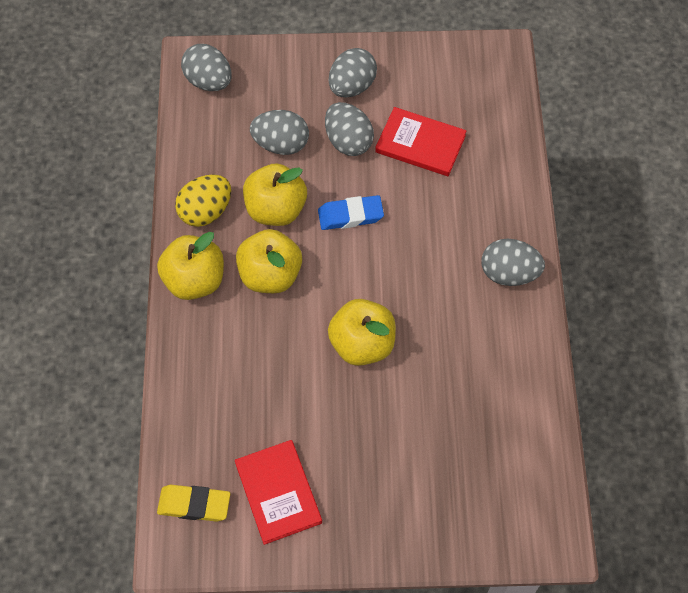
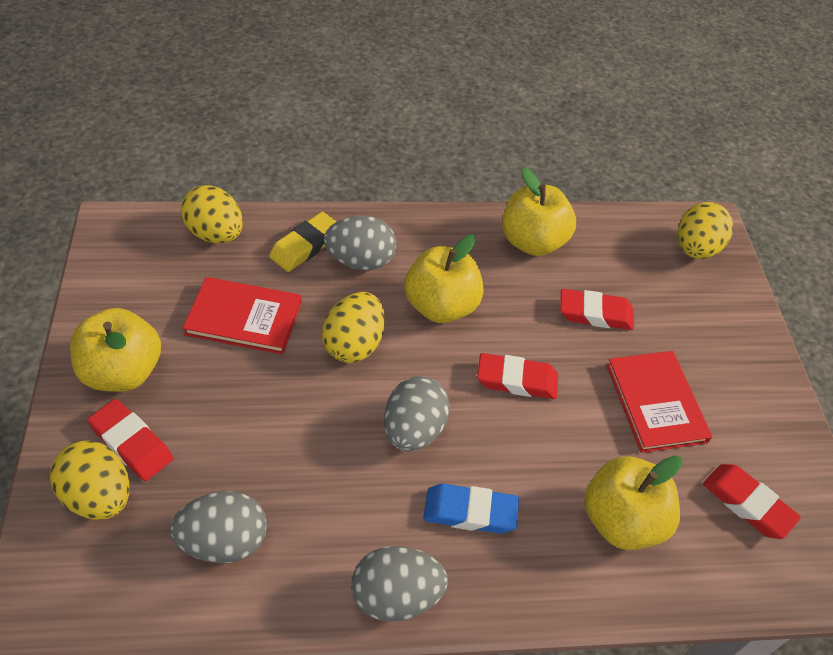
grey egg: [181,44,232,91] [250,110,309,155] [325,102,374,156] [329,48,377,98] [482,239,545,286] = 5 -> [170,491,267,563] [324,216,396,271] [351,546,448,622] [384,376,450,452] = 4
red eraser: none = 0 -> [87,399,173,481] [477,353,558,399] [560,289,634,330] [703,464,801,539] = 4
yellow egg: [175,174,231,227] = 1 -> [50,441,129,520] [181,185,243,243] [322,292,385,363] [678,202,733,259] = 4

